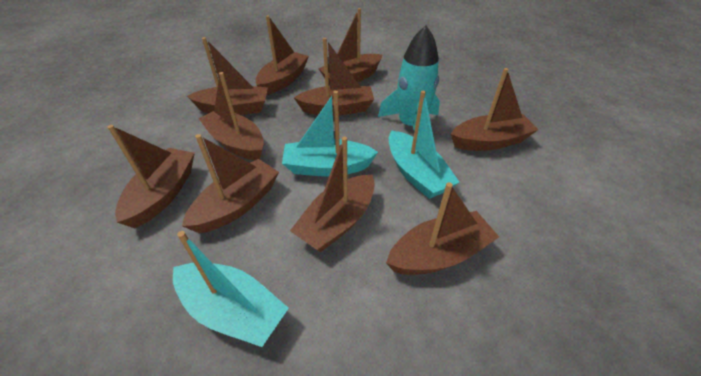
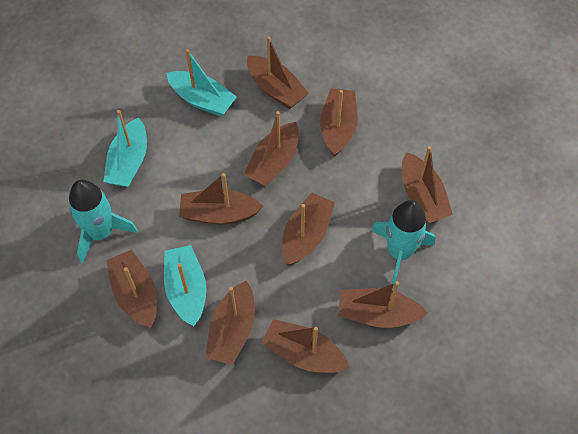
turquoise rocket: [378,25,440,131] = 1 -> [69,180,138,263] [371,200,435,286] = 2

